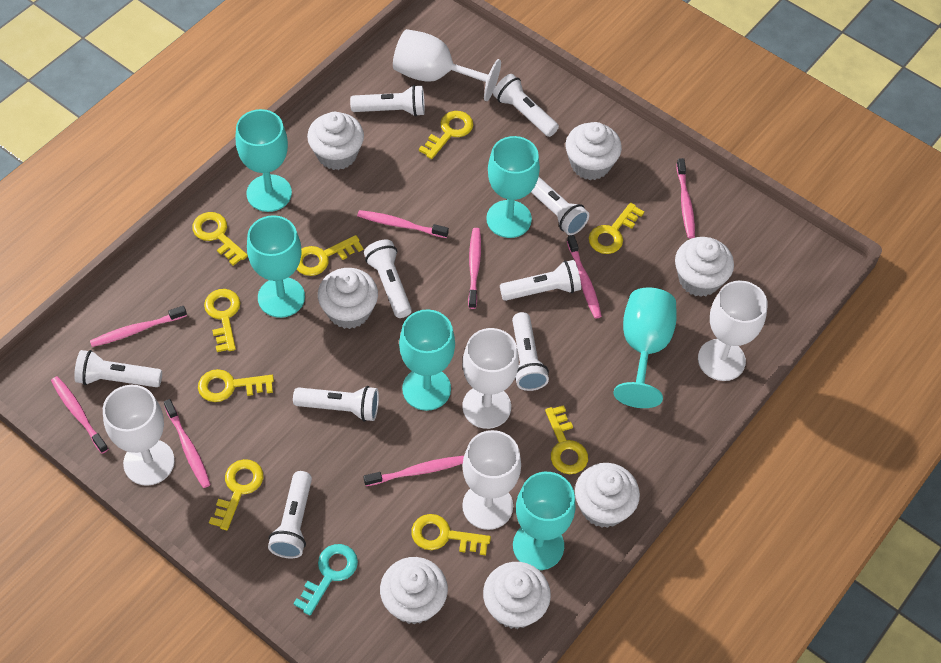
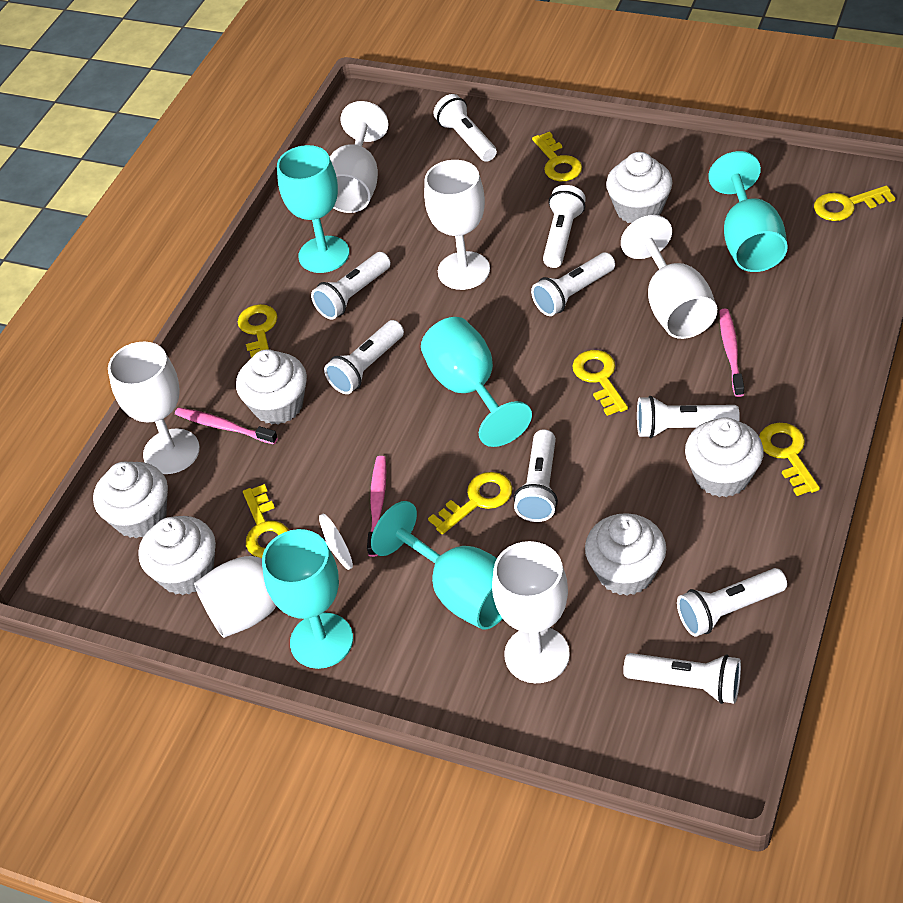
pink toothbrush: [51,376,108,454] [90,306,187,347] [164,399,211,488] [357,210,449,238] [364,456,464,486] [468,228,481,309] [567,235,602,319] [676,158,695,238] = 8 -> [175,407,278,444] [367,456,386,557] [720,309,744,397] = 3
turquoise goblet: [236,109,292,212] [247,215,305,318] [399,309,455,411] [486,136,540,238] [513,472,576,570] [613,287,677,408] = 6 -> [262,529,353,669] [277,145,349,273] [371,501,503,630] [421,317,532,447] [708,151,788,272] = 5
turquoise key: [293,544,358,615] = 1 -> none = 0
white cupcake: [307,112,364,170] [318,268,378,329] [380,557,448,625] [483,562,551,629] [566,122,622,180] [575,463,640,528] [675,237,734,297] = 7 -> [93,462,168,538] [138,516,216,595] [236,349,307,424] [585,513,666,596] [606,152,673,223] [685,417,764,497] = 6
white goblet: [103,385,175,486] [393,29,501,101] [462,328,519,429] [462,430,521,530] [698,280,768,381] = 5 -> [108,342,200,474] [194,514,353,638] [330,101,389,213] [424,160,490,290] [492,541,570,683] [621,215,717,339] = 6
yellow key: [192,212,248,266] [198,369,274,402] [204,289,240,352] [209,459,263,530] [297,235,363,276] [411,514,491,555] [419,111,473,159] [545,405,588,474] [589,202,644,254] = 9 -> [238,304,277,360] [243,484,289,558] [428,472,512,534] [532,132,582,181] [572,350,628,416] [759,423,820,496] [814,185,895,221] = 7

